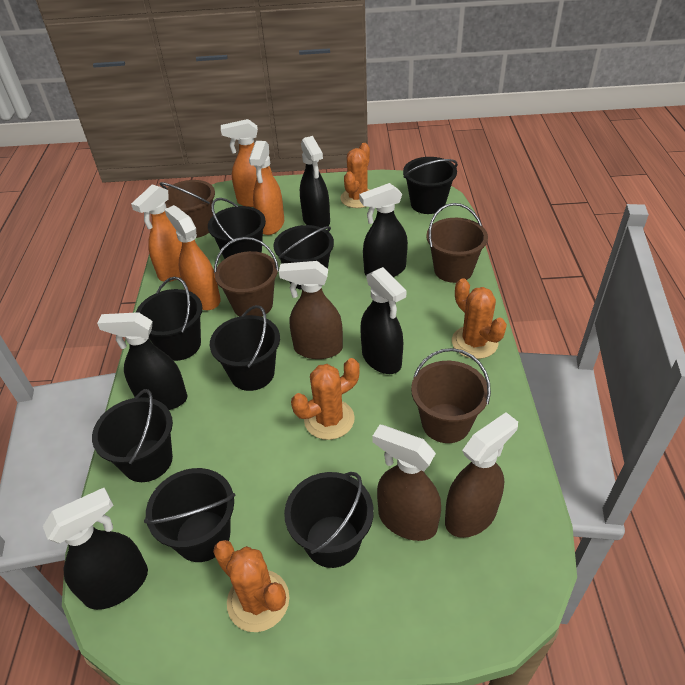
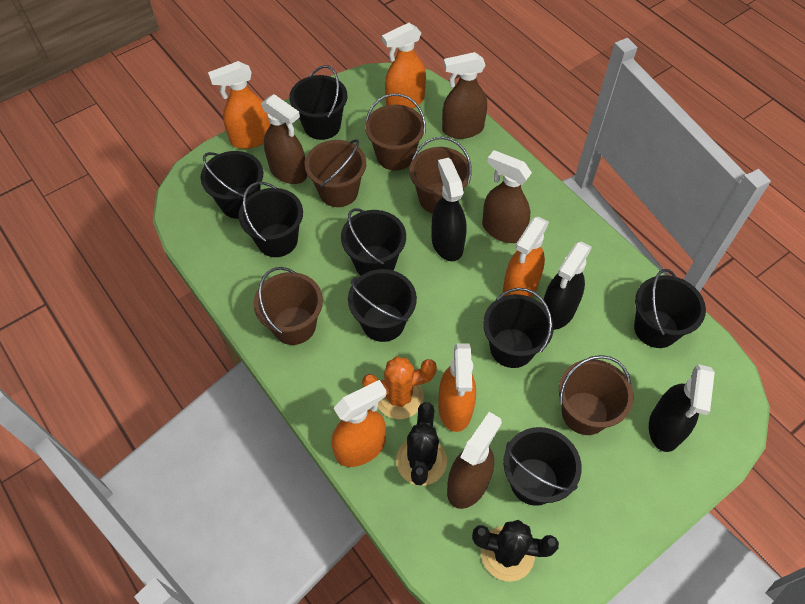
black cactus: none = 0 -> [396,402,447,485] [472,520,559,582] = 2
black spray bottle: [43,488,148,610] [97,312,187,410] [300,136,330,228] [359,183,408,277] [360,267,407,374] = 5 -> [432,158,467,261] [544,241,592,330] [649,364,715,452] = 3
brown bucket: [159,180,215,238] [214,237,279,317] [411,348,491,443] [426,203,488,283] = 4 -> [253,267,323,345] [305,139,366,207] [365,93,426,171] [410,137,472,214] [559,355,634,435] = 5
brown spray bottle: [279,261,343,359] [372,425,441,541] [445,412,518,538] = 3 -> [261,94,307,184] [442,52,487,139] [447,412,502,509] [482,150,532,243] = 4
orange cactus: [213,540,289,632] [291,358,360,440] [340,143,370,208] [452,278,507,359] = 4 -> [362,356,437,419] = 1
orange spray bottle: [131,184,182,282] [164,205,221,310] [221,119,272,207] [249,141,284,235] = 4 -> [208,61,270,149] [332,380,386,467] [382,23,426,109] [438,344,476,432] [503,217,549,298] = 5

